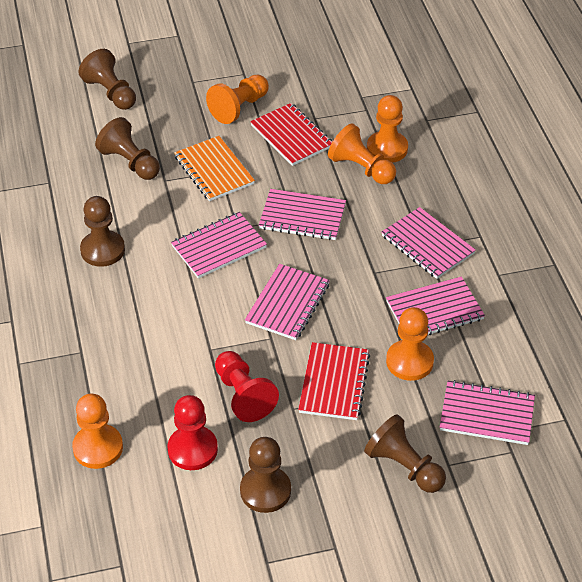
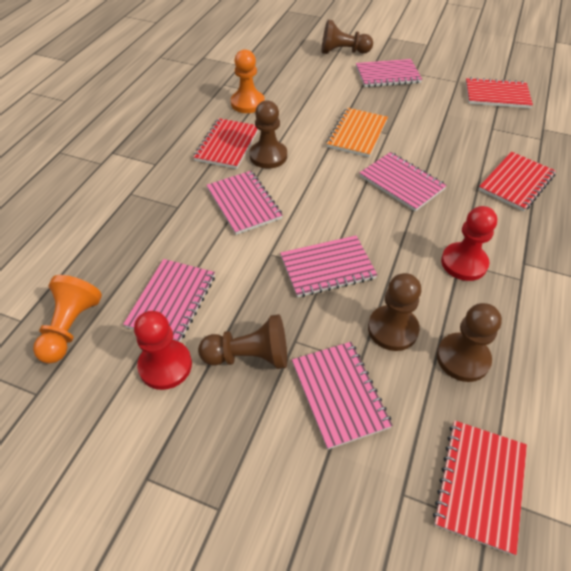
orange pawn: [72,394,123,469] [206,75,269,124] [328,123,396,184] [367,95,408,163] [386,307,434,381] = 5 -> [33,275,102,364] [231,49,265,113] = 2
red notebook: [250,103,332,166] [298,342,370,420] = 2 -> [193,118,259,169] [433,420,527,555] [466,77,533,108] [479,152,556,211] = 4

